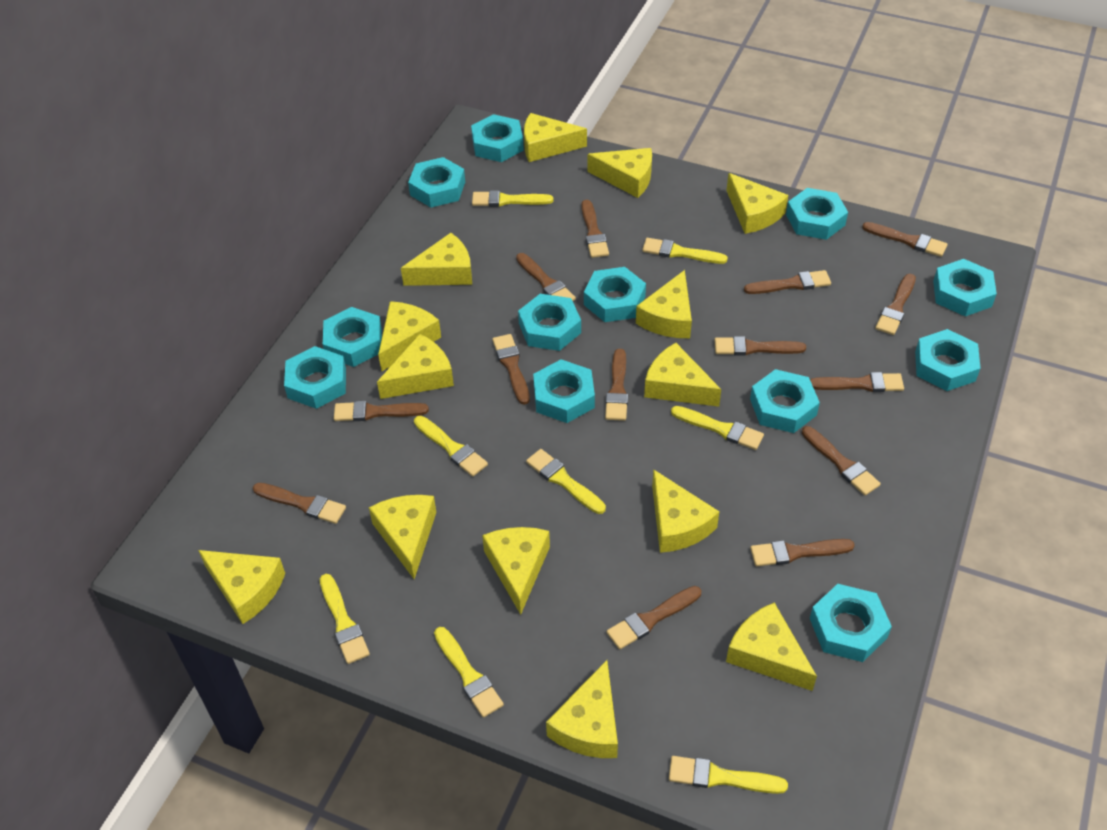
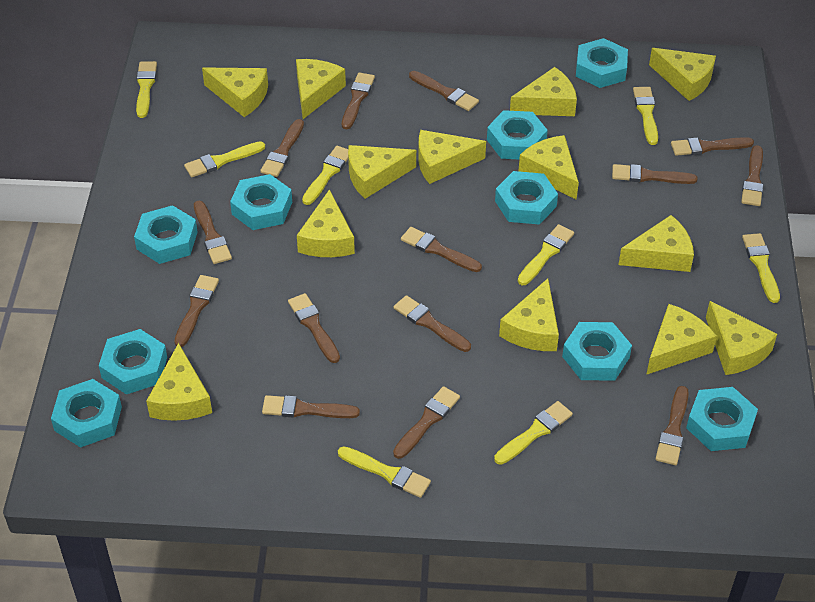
turquoise nut: [284,346,346,409] [323,307,382,367] [408,157,465,208] [471,114,524,162] [518,294,581,351] [533,359,595,423] [584,267,646,322] [750,369,820,433] [786,188,848,240] [810,584,892,662] [915,329,980,391] [933,259,997,316] = 12 -> [51,379,122,448] [99,329,167,394] [134,205,198,264] [230,174,292,230] [487,110,548,159] [495,171,558,225] [562,322,632,381] [576,38,628,88] [686,387,758,451] = 9
yellow cheese: [198,550,285,624] [369,495,436,579] [377,334,454,399] [378,301,441,371] [401,233,472,286] [482,527,550,615] [524,113,587,162] [546,660,618,758] [588,148,652,198] [636,270,692,338] [644,343,721,407] [652,469,720,553] [726,173,788,234] [726,603,817,691] = 14 -> [146,343,212,421] [202,67,268,117] [296,59,346,119] [297,189,355,257] [348,145,416,199] [418,130,486,184] [499,278,559,351] [510,67,577,116] [518,135,579,200] [619,215,694,272] [646,304,717,375] [649,48,716,101] [706,301,777,375] = 13

